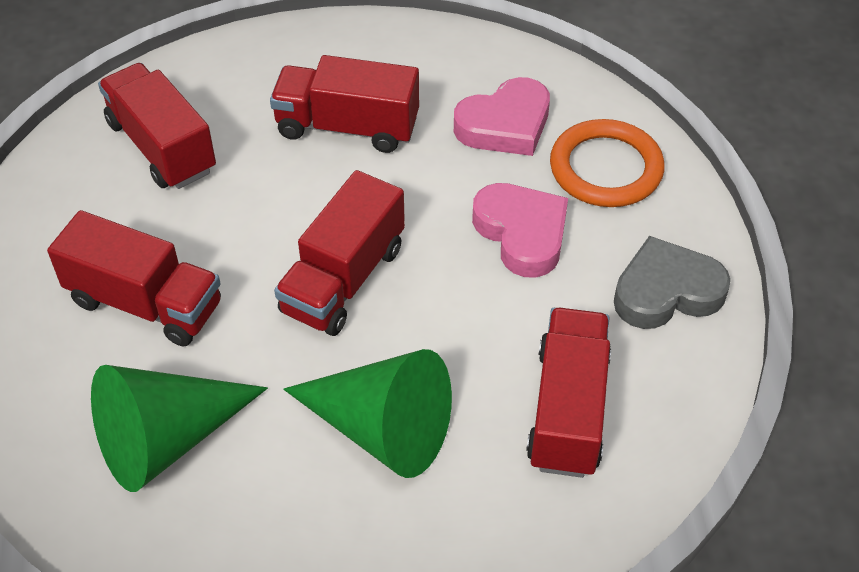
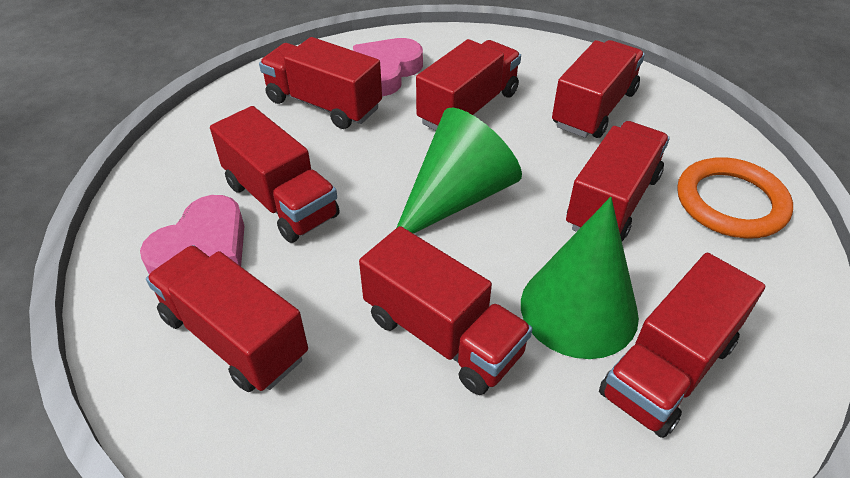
grey heart: [614,236,731,329] = 1 -> none = 0
red truck: [47,210,221,346] [98,63,216,189] [270,55,419,153] [274,170,405,336] [526,308,611,478] = 5 -> [146,245,308,392] [210,106,340,243] [259,37,382,129] [359,226,532,395] [416,39,521,130] [552,40,645,138] [566,121,670,241] [599,253,765,438] = 8

